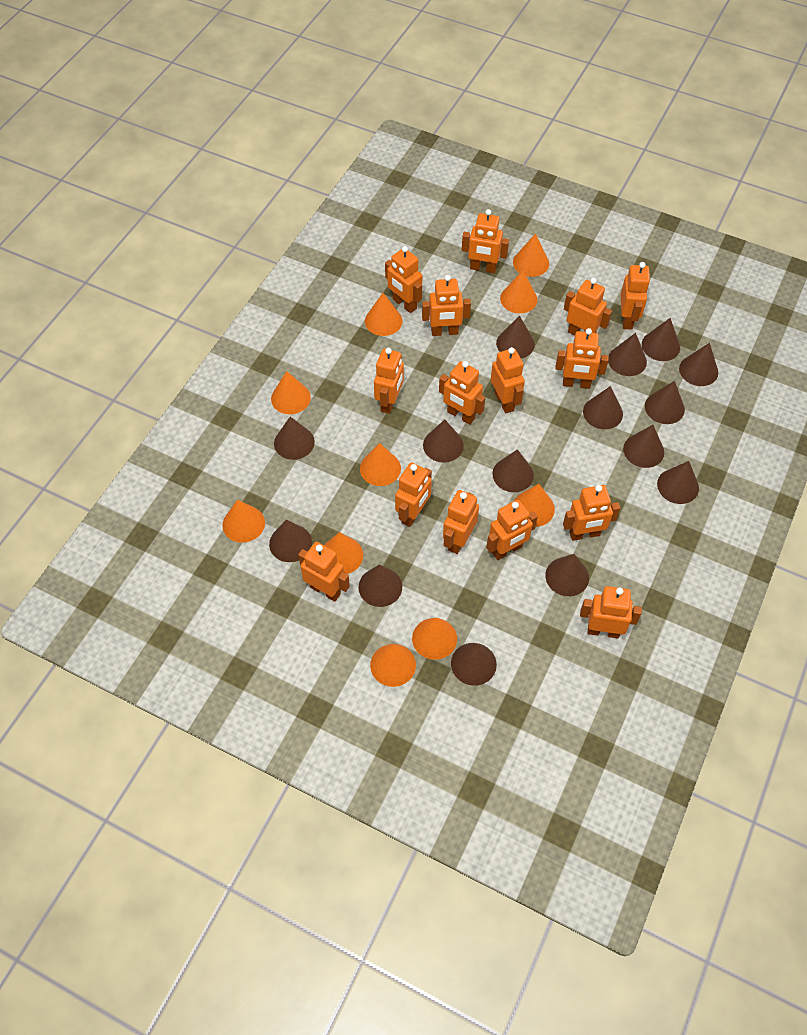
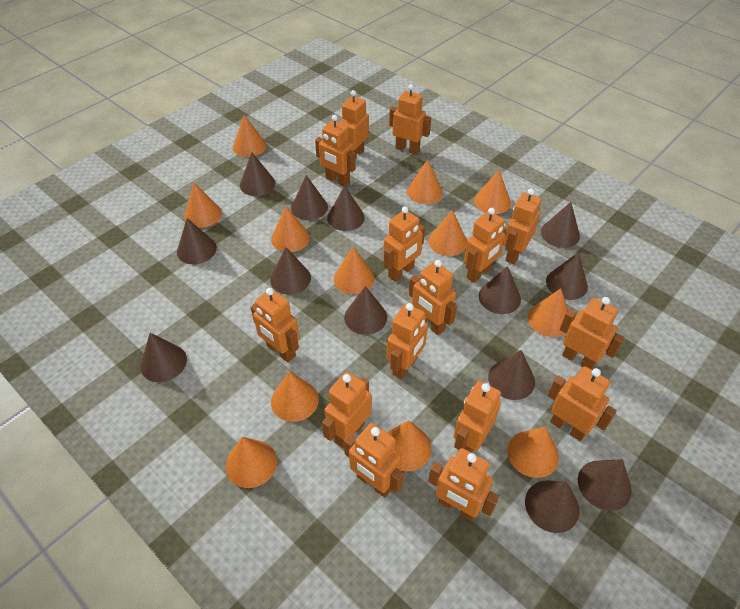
brown cone: [269,520,312,562] [274,417,315,460] [358,564,402,607] [423,419,464,463] [451,643,497,686] [492,449,534,492] [496,316,535,358] [545,554,589,596] [583,386,623,429] [608,333,647,376] [623,425,664,468] [642,318,680,361] [645,381,685,424] [657,461,699,504] [679,343,718,386] = 15 -> [140,333,187,382] [177,218,217,264] [240,152,275,196] [270,247,311,294] [291,175,328,220] [327,185,365,231] [344,286,387,335] [479,266,521,314] [488,350,535,400] [525,480,579,533] [541,202,580,248] [546,252,588,300] [578,459,632,511] = 13
orange cone: [223,500,265,543] [271,371,311,414] [324,532,363,574] [360,443,401,486] [365,293,403,336] [370,644,416,687] [412,618,457,660] [500,270,538,314] [513,233,549,277] [514,484,555,527] = 10 -> [184,183,222,228] [226,437,277,488] [233,115,266,157] [271,206,310,252] [271,371,319,422] [334,247,375,294] [387,420,432,472] [407,160,443,204] [429,210,467,256] [474,170,511,214] [507,427,559,478] [528,288,568,337] = 12

